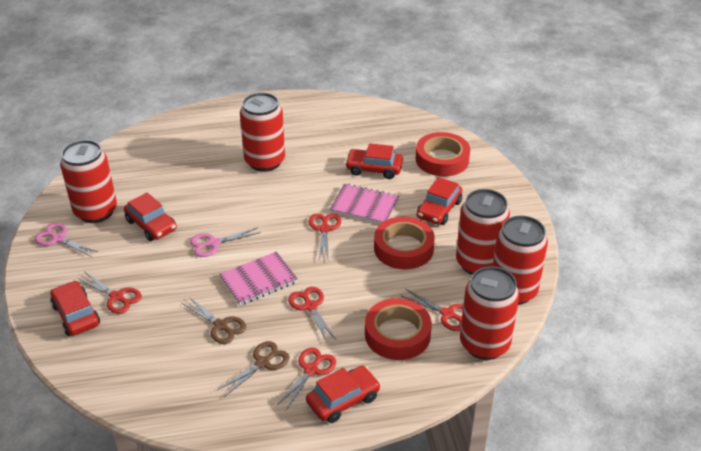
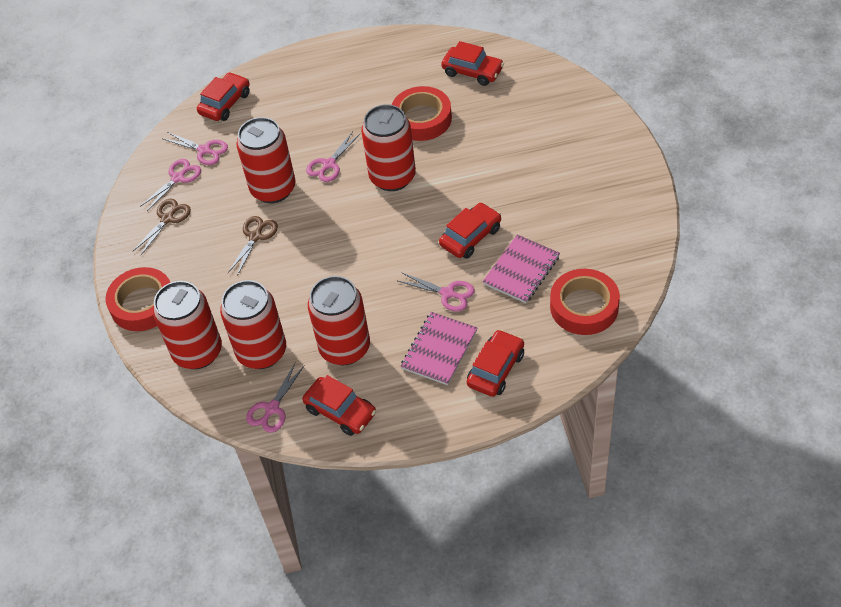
pink scissors: [35,223,98,257] [190,228,261,257] = 2 -> [141,159,201,211] [163,132,228,165] [246,362,305,433] [306,131,361,182] [398,272,475,312] = 5
red scissors: [78,272,142,314] [276,348,336,410] [288,287,336,342] [309,214,341,259] [400,289,463,331] = 5 -> none = 0

